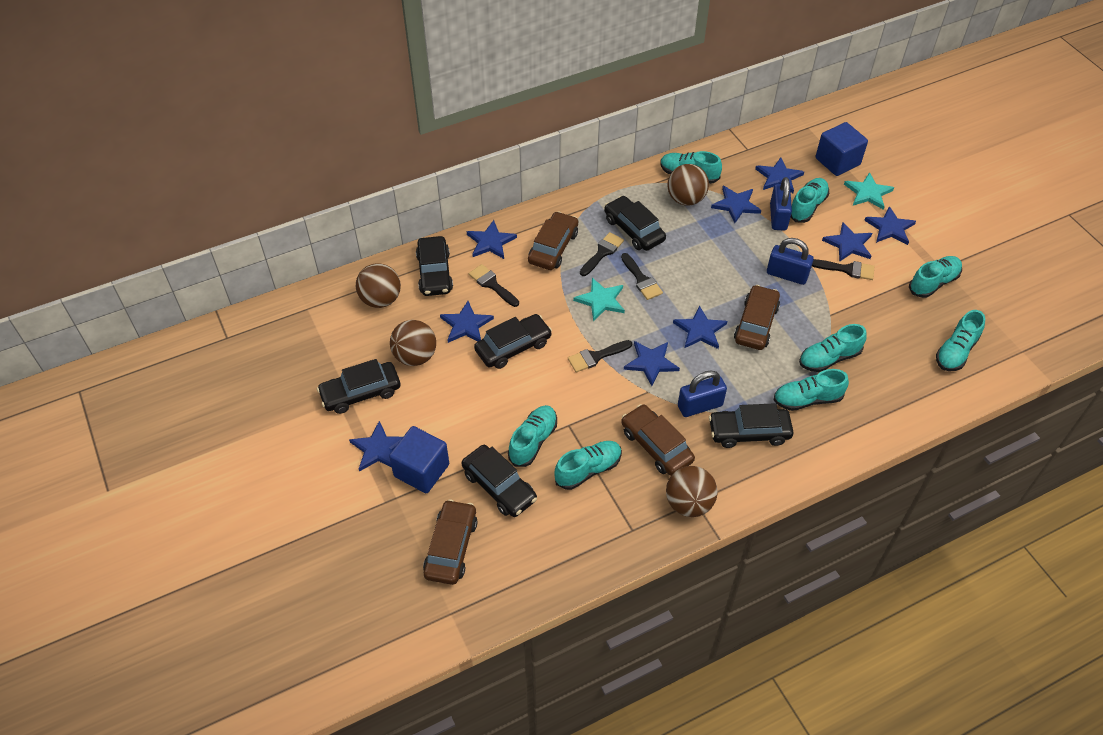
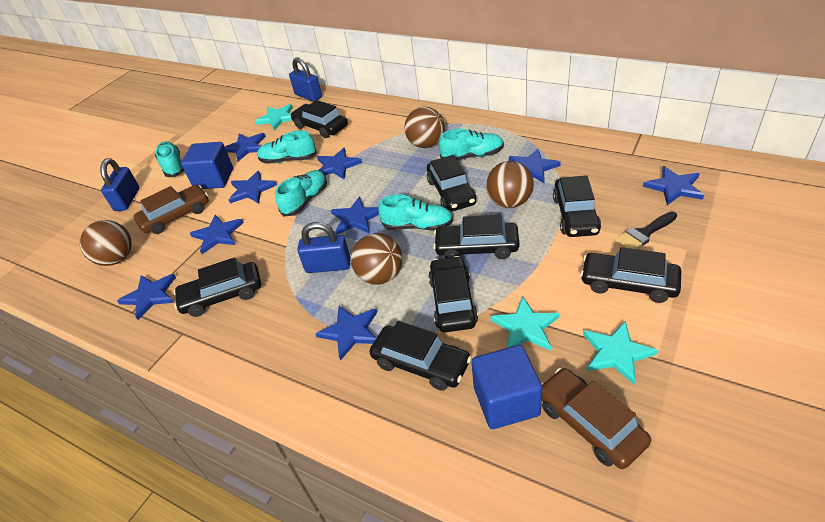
black brush: [469,264,519,307] [568,340,632,372] [580,232,624,276] [621,253,663,300] [812,259,874,280] = 5 -> [615,211,677,249] = 1
black car: [317,359,400,414] [416,236,453,296] [461,445,537,517] [474,314,552,369] [604,196,666,251] [709,403,794,448] = 6 -> [173,257,261,317] [291,100,348,138] [370,321,472,391] [427,155,476,211] [428,256,478,332] [433,215,519,259] [553,175,601,237] [580,247,681,303] = 8
brown car: [423,499,478,585] [528,211,578,270] [621,404,695,476] [734,285,780,350] = 4 -> [134,185,209,234] [541,368,651,469] = 2
turquoise shoe: [508,405,557,467] [554,441,622,490] [660,151,722,184] [774,369,849,411] [790,178,829,223] [799,324,867,372] [909,256,962,298] [936,310,985,371] = 8 -> [155,142,184,177] [257,130,317,164] [275,170,327,216] [378,194,453,231] [439,129,504,161] = 5
turquoise star: [573,278,625,321] [844,172,894,210] = 2 -> [255,104,293,130] [491,297,560,351] [583,321,659,385] = 3

